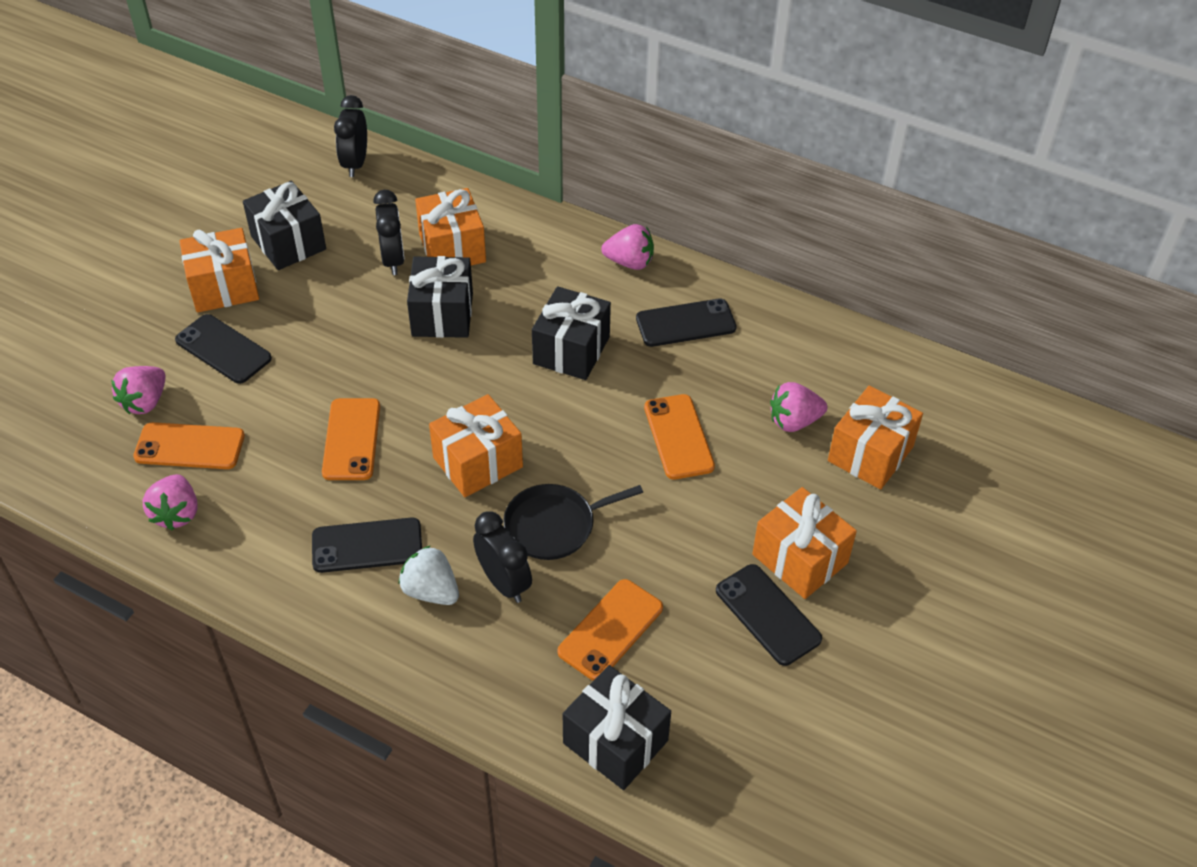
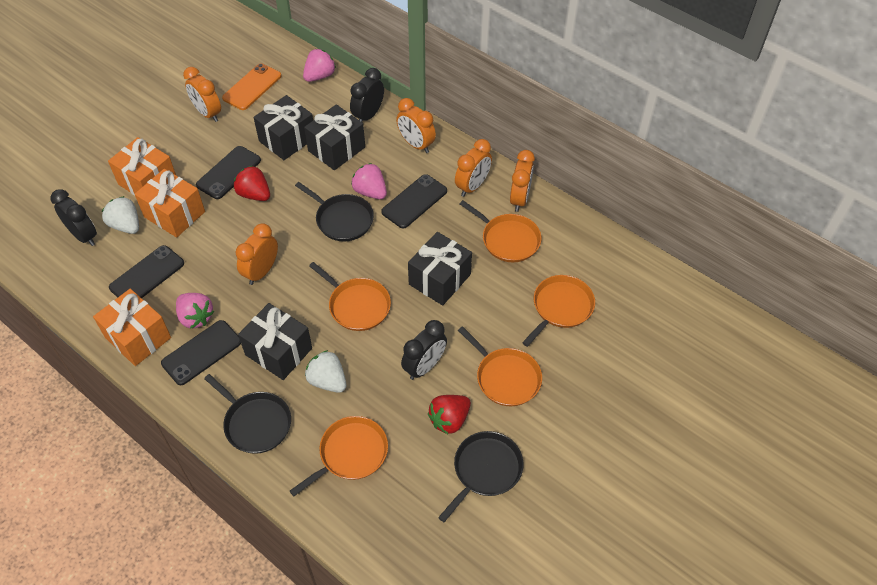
black pan: [503,484,643,560] = 1 -> [204,374,291,454] [295,182,374,241] [438,431,523,522] = 3
orange clock: none = 0 -> [183,67,221,122] [236,223,278,285] [396,98,436,153] [455,139,492,197] [510,150,535,212] = 5
orange gift: [179,228,259,313] [415,188,486,265] [429,394,523,497] [752,487,857,599] [828,385,923,490] = 5 -> [93,289,171,366] [108,137,176,196] [135,169,205,238] = 3
orange pan: none = 0 -> [290,416,388,496] [309,262,391,331] [458,326,542,406] [460,200,541,262] [522,275,595,347] = 5
orange phone: [133,422,245,469] [322,398,380,480] [558,579,663,681] [644,394,715,479] = 4 -> [222,63,281,110] = 1
pink strawberry: [111,366,166,414] [143,474,197,530] [601,224,654,270] [770,382,827,432] = 4 -> [176,293,214,329] [303,49,336,82] [351,163,387,199] = 3
red strawberry: none = 0 -> [234,166,270,201] [428,395,471,434] = 2
white strawberry: [399,546,459,605] = 1 -> [102,196,139,234] [305,350,346,393] = 2

